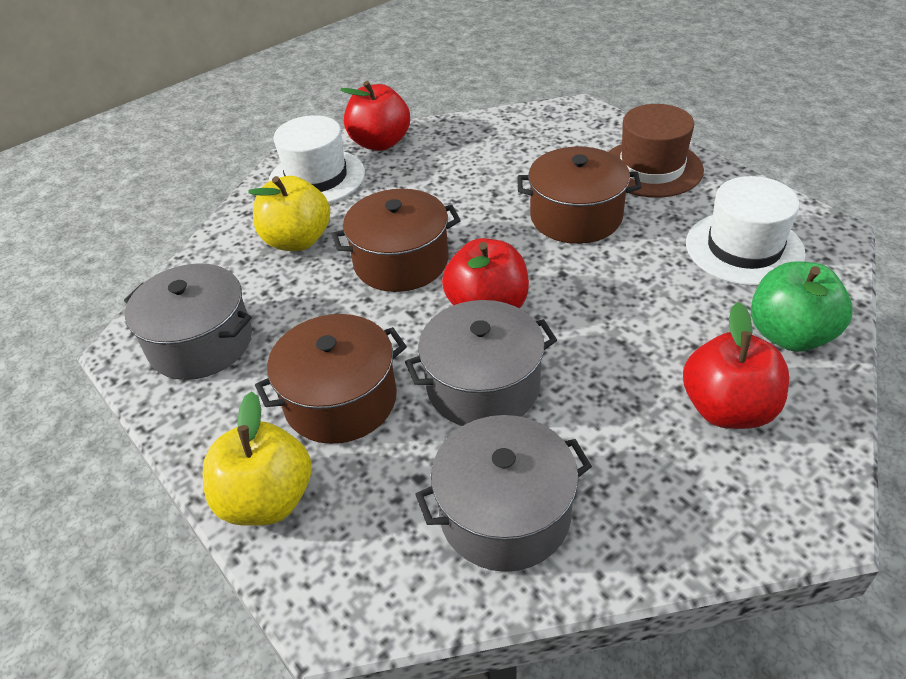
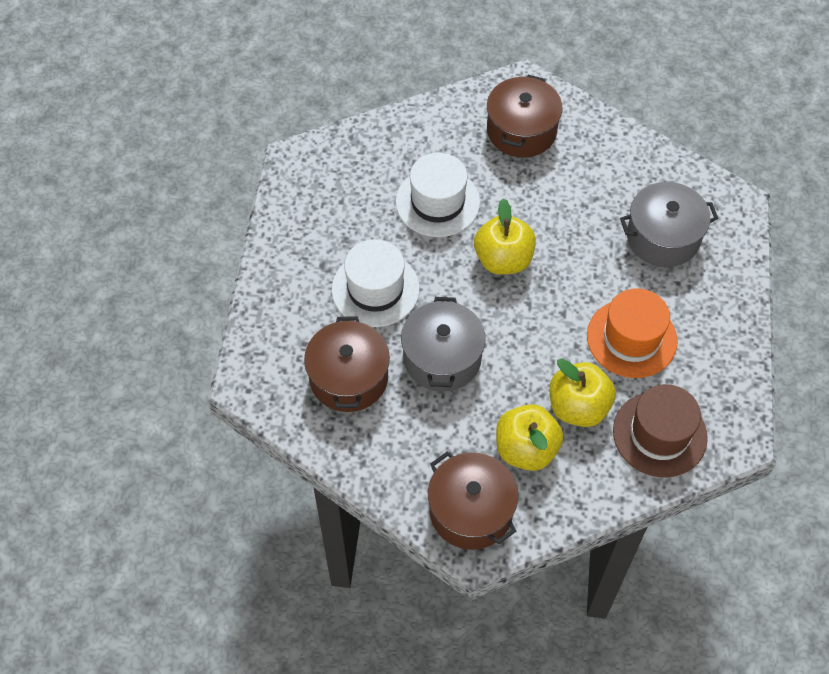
green apple: [751,261,852,352] = 1 -> none = 0
grey pot: [124,263,252,380] [405,300,557,426] [415,415,592,572] = 3 -> [401,297,486,392] [620,182,718,267] = 2
orange hat: none = 0 -> [587,288,678,378] = 1
red apple: [340,81,410,151] [442,238,529,308] [683,302,789,429] = 3 -> none = 0
yellow apple: [203,391,311,526] [248,176,330,251] = 2 -> [474,198,536,275] [496,404,564,471] [549,359,616,427] = 3

